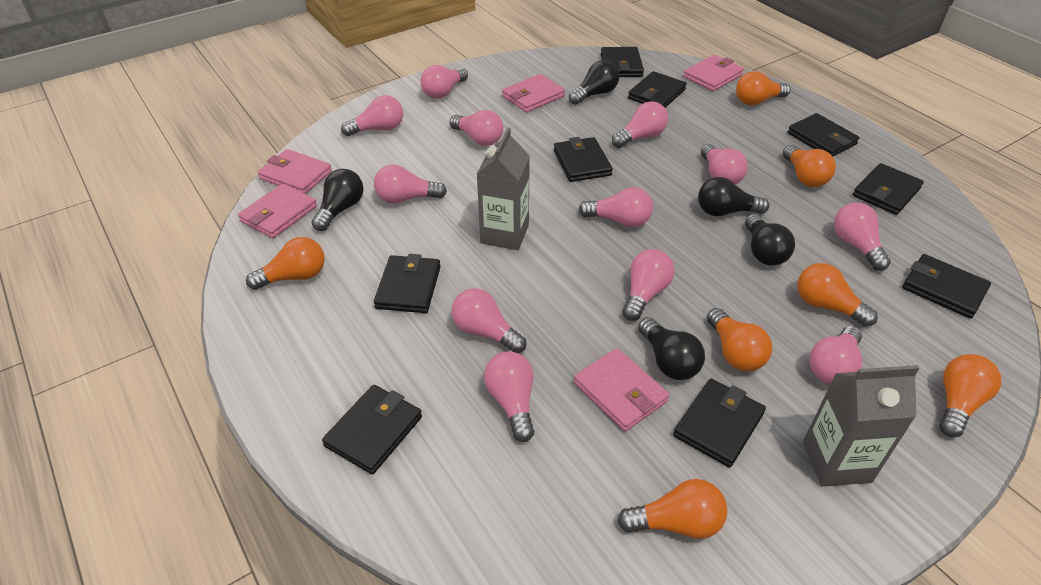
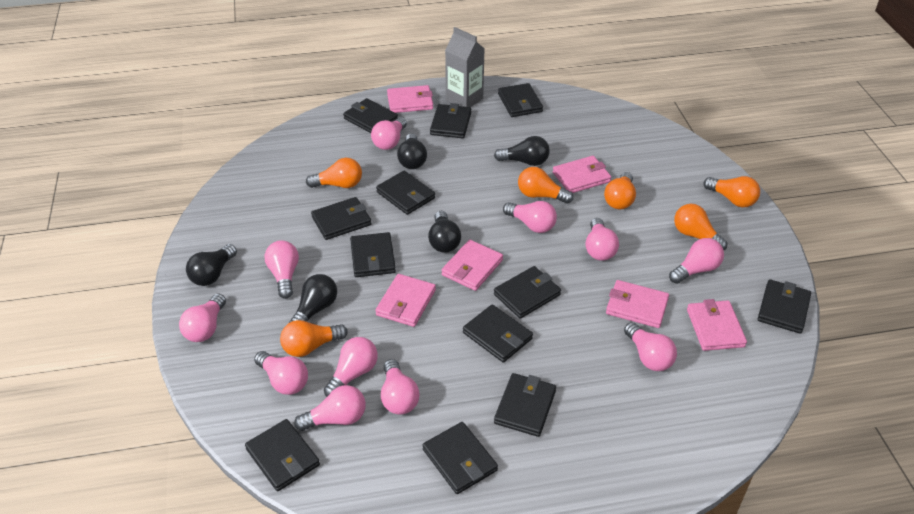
black wallet: [322,385,422,474] [374,254,441,313] [554,137,613,182] [601,47,644,77] [628,71,687,108] [673,379,766,468] [788,113,859,157] [853,163,924,215] [903,254,991,319] = 9 -> [245,419,320,491] [311,197,371,240] [343,98,398,133] [350,232,396,277] [376,171,435,215] [423,422,498,494] [430,103,471,138] [463,304,533,362] [494,266,561,319] [494,373,556,437] [498,83,543,117] [758,279,811,334] = 12
grey carton: [477,127,530,250] [803,365,920,487] = 2 -> [445,27,485,107] = 1
orange light bulb: [246,237,325,290] [618,479,727,539] [707,308,772,371] [736,71,791,105] [783,145,836,187] [797,263,878,327] [940,354,1001,437] = 7 -> [280,320,348,357] [306,158,362,188] [518,167,573,204] [604,172,636,209] [674,204,727,250] [703,176,760,207] = 6
pink light bulb: [341,95,403,136] [374,165,447,203] [420,65,468,99] [450,110,503,146] [452,288,526,353] [484,351,534,442] [579,187,653,227] [612,101,668,148] [623,249,674,321] [701,144,748,184] [809,326,862,384] [834,203,891,271] = 12 -> [179,294,226,342] [254,351,308,395] [265,240,299,299] [294,385,366,431] [324,337,378,397] [371,117,407,150] [381,359,420,415] [503,201,557,233] [585,218,619,261] [624,322,677,371] [669,238,724,284] = 11
pink wallet: [238,184,317,238] [258,149,332,194] [502,74,565,113] [574,348,670,431] [684,55,744,91] = 5 -> [375,274,436,327] [387,85,433,113] [442,240,503,291] [553,156,611,193] [606,280,669,328] [687,299,747,351] = 6

